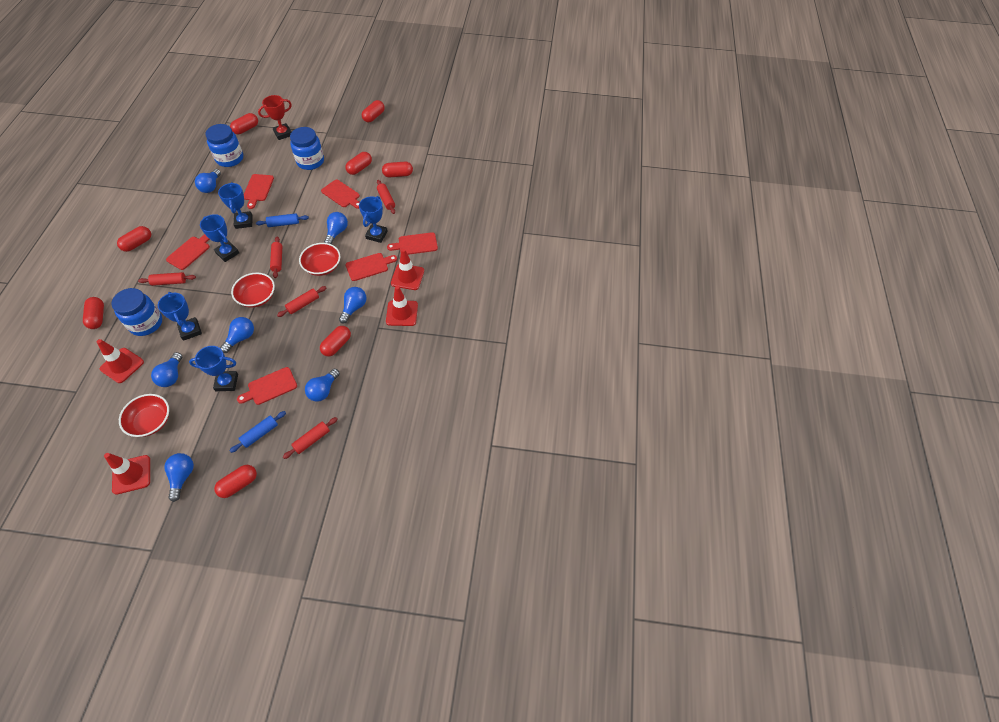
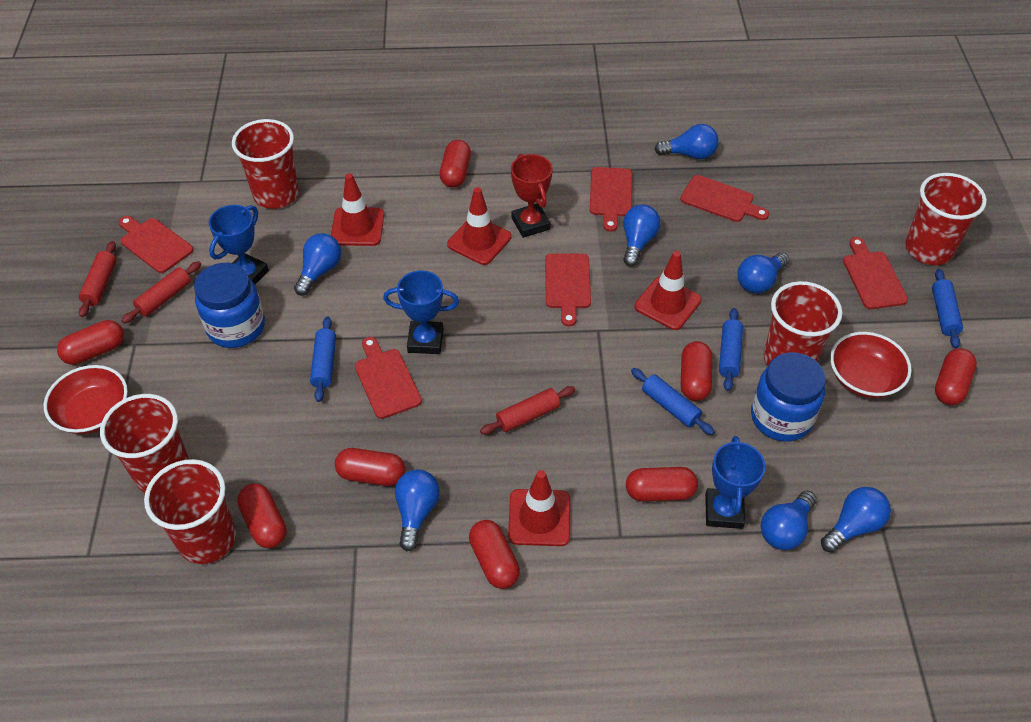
blue jar: [112,288,162,336] [206,124,243,167] [290,127,324,170] = 3 -> [194,263,265,348] [751,352,826,442] = 2
blue rolling pin: [230,411,286,453] [256,213,309,227] = 2 -> [310,316,336,402] [631,368,714,435] [719,308,743,391] [932,269,963,348] = 4
blue trophy: [158,292,202,341] [189,346,238,391] [200,214,239,262] [218,182,253,229] [359,196,388,243] = 5 -> [208,205,269,285] [383,270,459,354] [705,436,766,529] = 3
red bowl: [119,394,169,437] [231,273,275,308] [299,243,340,276] = 3 -> [44,365,128,434] [830,332,912,398] = 2
red cup: none = 0 -> [100,394,189,493] [144,459,236,564] [232,119,299,209] [764,281,842,366] [905,173,987,265] = 5
red rolling pin: [138,272,196,286] [270,236,282,278] [277,286,327,317] [283,417,338,459] [377,180,395,214] = 5 -> [79,241,116,317] [121,261,201,323] [480,386,575,434] = 3

